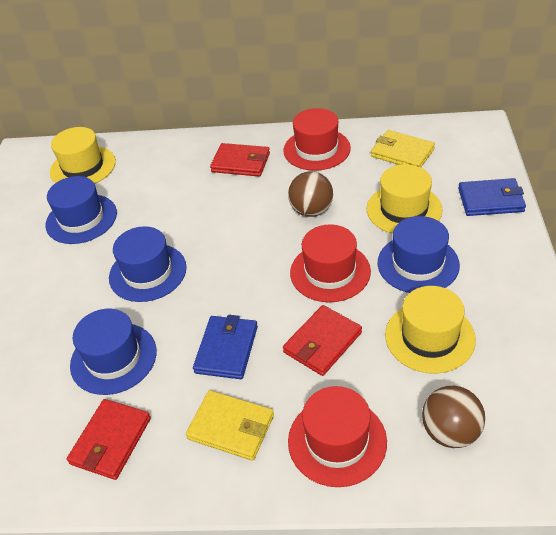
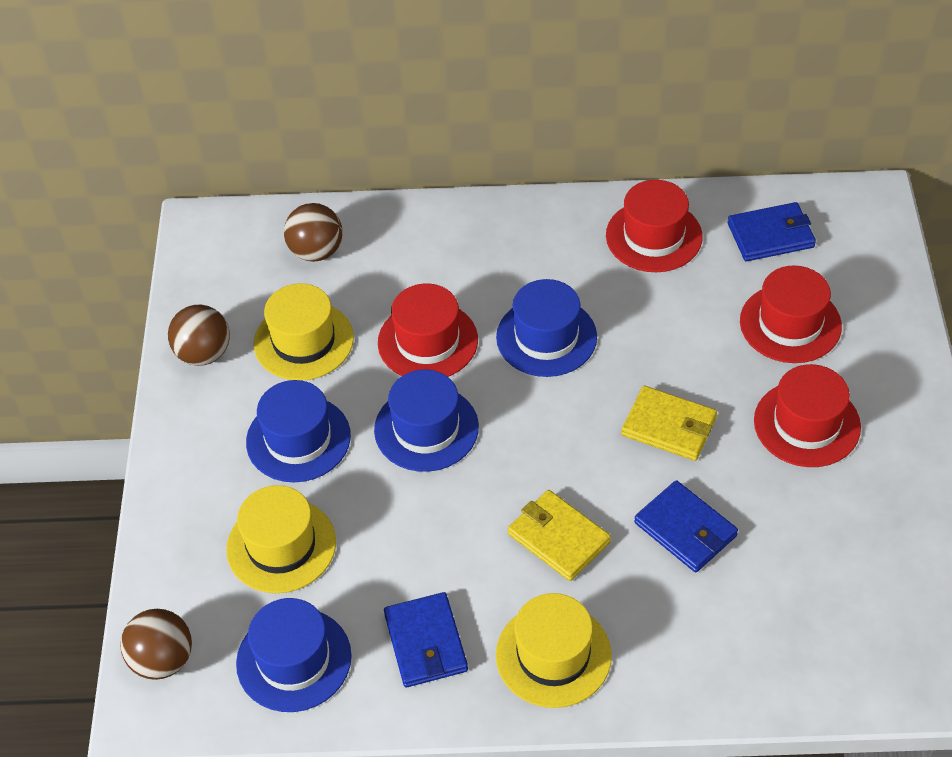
blue wallet: [193,315,258,379] [458,178,526,216] = 2 -> [384,592,468,687] [634,480,738,572] [728,202,816,262] = 3
brown ball: [288,171,333,217] [422,386,485,448] = 2 -> [120,609,192,680] [168,305,230,366] [284,203,343,262] = 3
red hat: [283,108,351,171] [288,386,387,487] [290,224,371,302] = 3 -> [378,283,478,377] [606,180,703,272] [740,266,842,363] [754,364,861,467] = 4
red wallet: [67,399,151,480] [210,143,270,177] [283,305,362,376] = 3 -> none = 0

